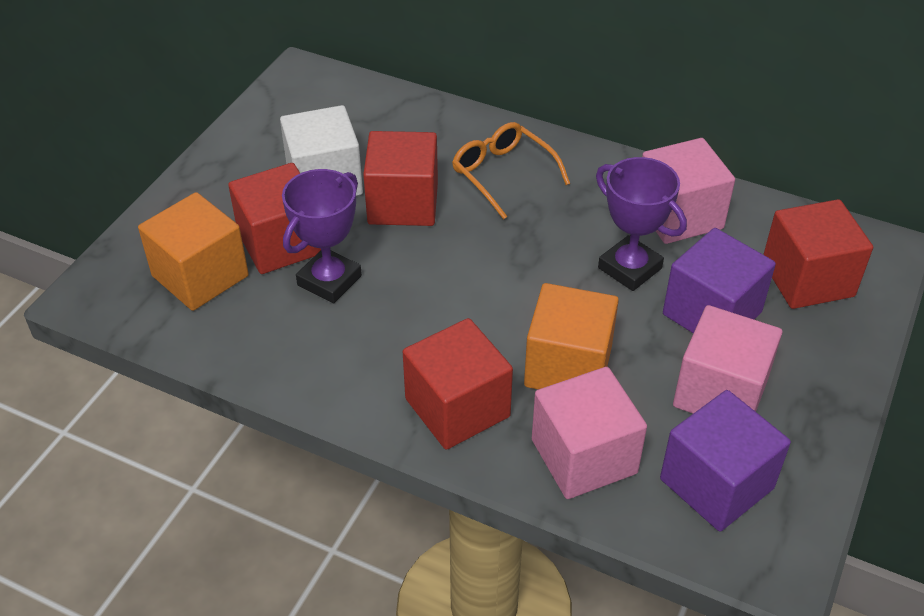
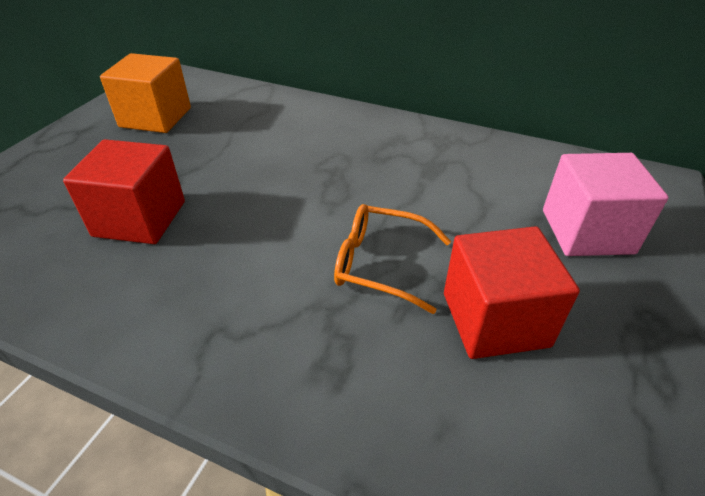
orange cube: [138,192,249,311] [524,283,619,389] = 2 -> [100,53,191,133] = 1
pink cube: [532,367,647,499] [642,138,735,244] [673,305,783,414] = 3 -> [543,153,669,256] = 1
purple cube: [660,390,791,532] [663,228,776,333] = 2 -> none = 0
purple trophy: [282,169,362,303] [596,157,687,291] = 2 -> none = 0
red cube: [228,163,321,274] [363,131,438,226] [403,318,513,450] [763,199,873,309] = 4 -> [63,139,185,244] [444,226,580,359] = 2
white cube: [280,105,363,196] = 1 -> none = 0

